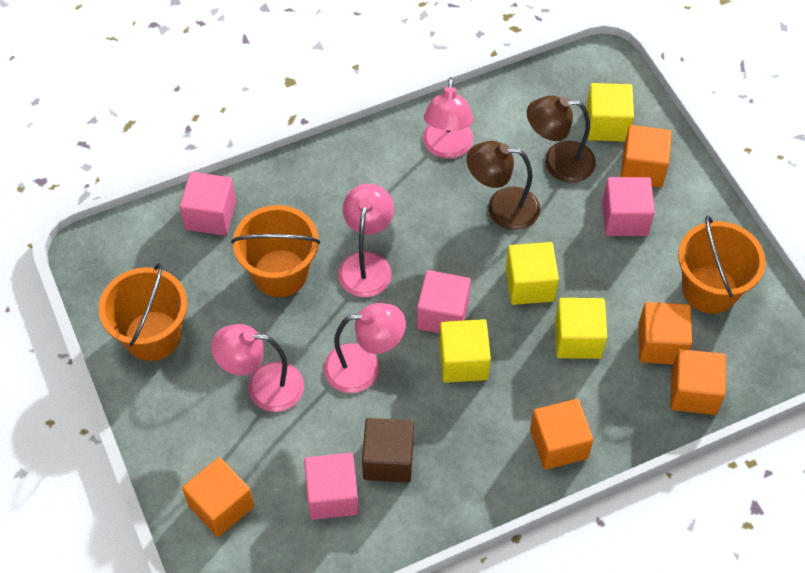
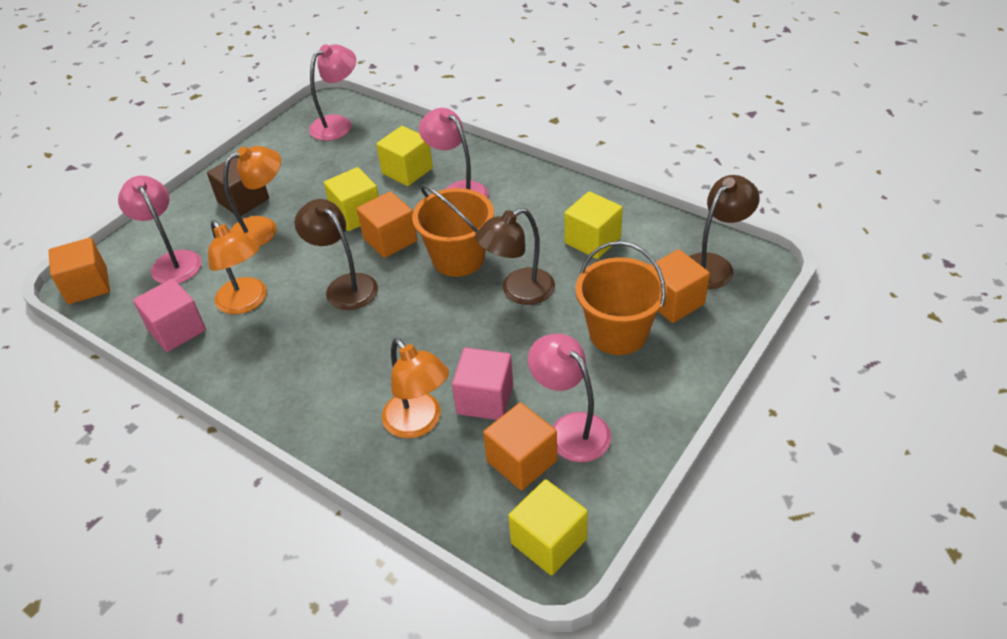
brown lamp: [467,141,540,230] [527,95,596,183] = 2 -> [295,199,378,310] [475,208,555,305] [689,175,760,289] = 3
orange bucket: [99,263,187,361] [231,205,320,297] [678,215,766,314] = 3 -> [412,184,494,277] [576,241,667,355] = 2
orange cube: [182,457,254,537] [530,399,593,470] [621,125,672,188] [638,302,692,364] [670,349,726,415] = 5 -> [49,238,110,304] [357,191,417,258] [483,402,557,490] [650,249,710,323] = 4
orange lamp: none = 0 -> [208,220,267,314] [223,146,281,247] [382,338,449,438] = 3
pink cube: [180,172,236,236] [304,453,359,520] [417,270,471,334] [602,177,655,236] = 4 -> [133,278,206,352] [452,348,513,420] = 2

